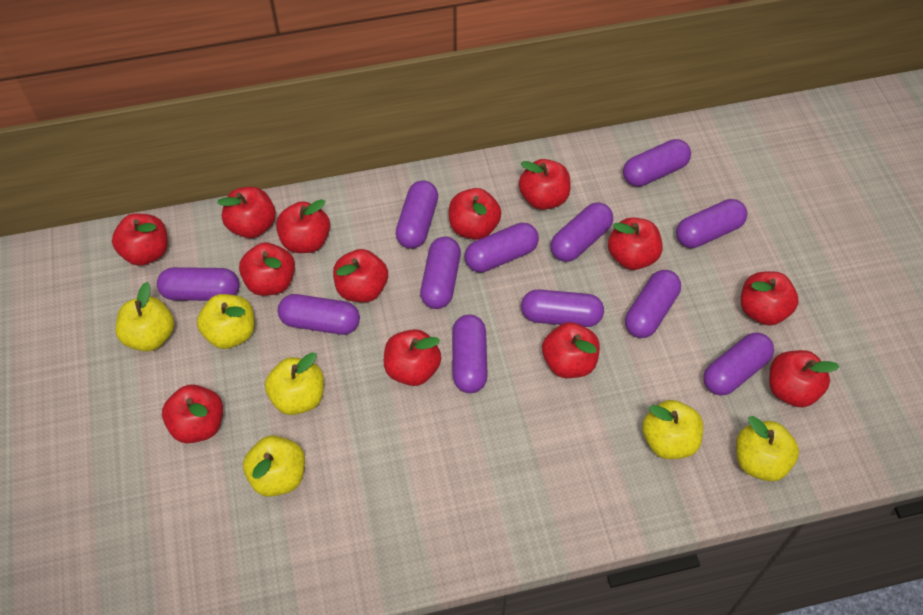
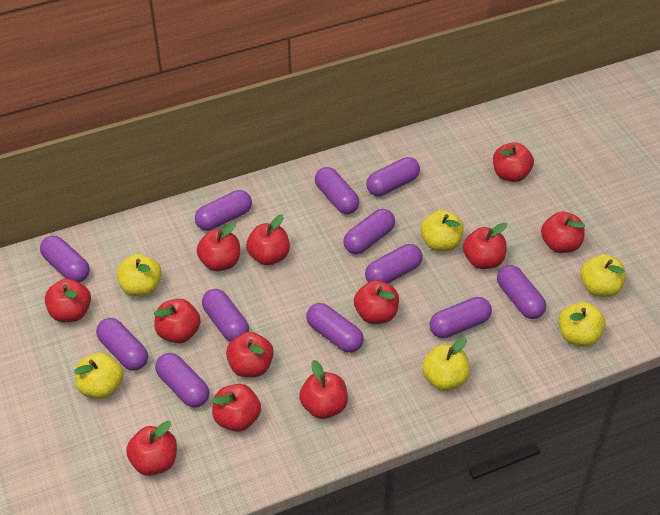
red apple: [112,213,168,266] [162,384,223,443] [217,187,276,238] [239,243,295,296] [276,199,330,253] [333,249,388,302] [384,329,441,386] [449,188,502,240] [519,159,570,210] [542,322,600,378] [608,217,663,270] [741,271,799,326] [769,350,840,407] = 13 -> [45,279,91,322] [126,421,177,476] [154,299,201,343] [197,222,240,271] [212,384,261,432] [226,332,274,377] [246,214,290,265] [299,360,348,419] [354,280,399,324] [463,222,507,269] [493,142,534,182] [541,211,585,253] = 12

